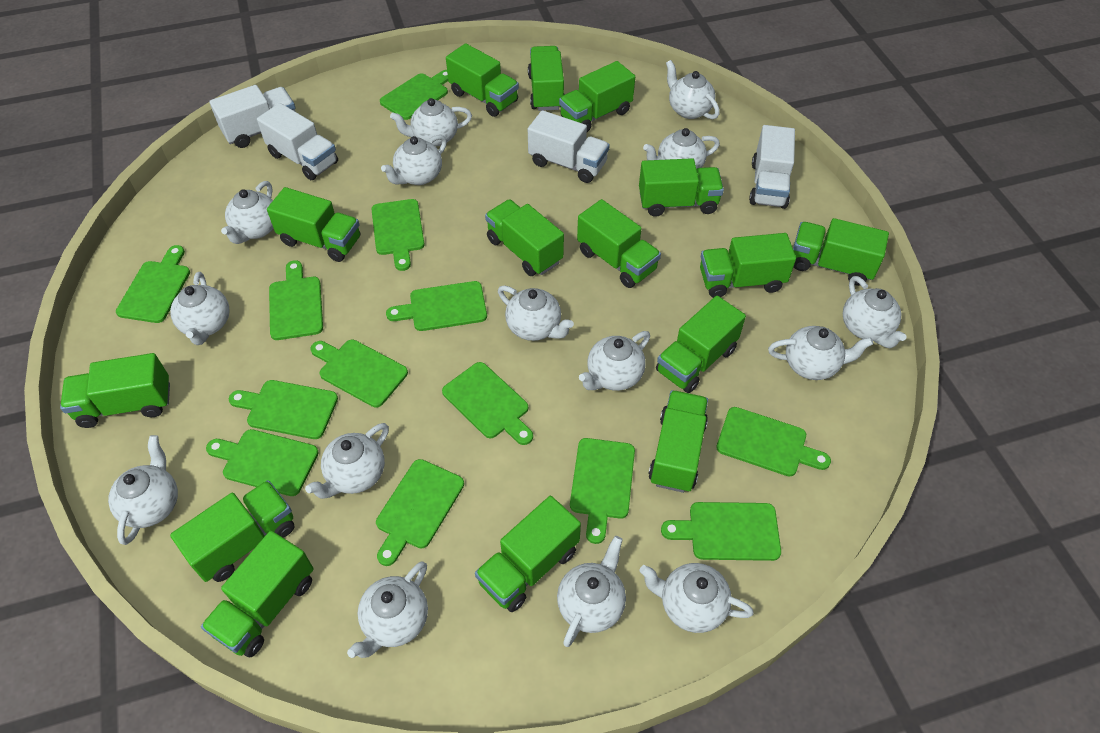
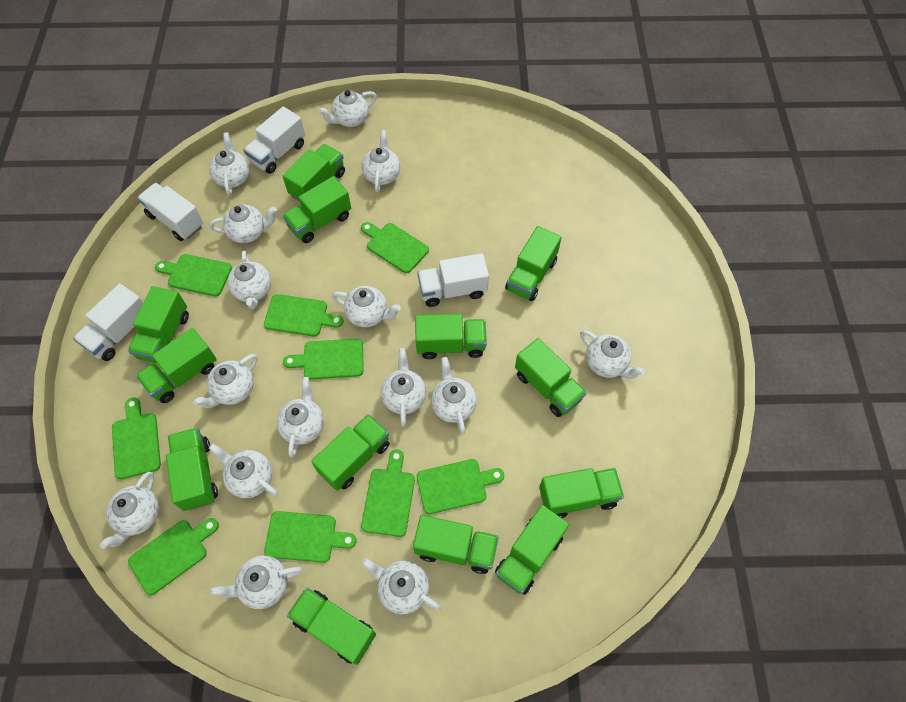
green cutting board: [116,245,190,323] [206,429,319,496] [229,380,338,439] [269,260,323,340] [310,340,408,408] [372,199,425,271] [376,459,464,566] [380,70,448,120] [386,281,487,331] [442,362,533,445] [570,438,635,544] [661,502,781,561] [716,407,831,477] = 13 -> [112,397,161,479] [128,518,219,595] [155,254,232,296] [264,294,344,336] [264,511,357,563] [283,339,364,380] [361,222,429,273] [361,449,415,537] [417,459,504,514] = 9
green truck: [60,353,170,428] [170,480,295,582] [201,531,314,657] [267,187,360,262] [446,43,519,117] [475,496,581,612] [485,199,564,276] [528,46,565,111] [559,61,635,132] [577,199,661,288] [639,158,724,217] [648,390,708,493] [656,296,746,393] [700,233,796,298] [793,218,889,286] = 15 -> [128,286,189,363] [136,328,217,403] [166,428,218,511] [283,144,345,202] [283,176,351,243] [287,587,376,665] [311,414,390,491] [413,515,499,574] [415,314,487,359] [495,505,569,595] [505,226,562,301] [515,338,587,417] [539,468,624,518] = 13

